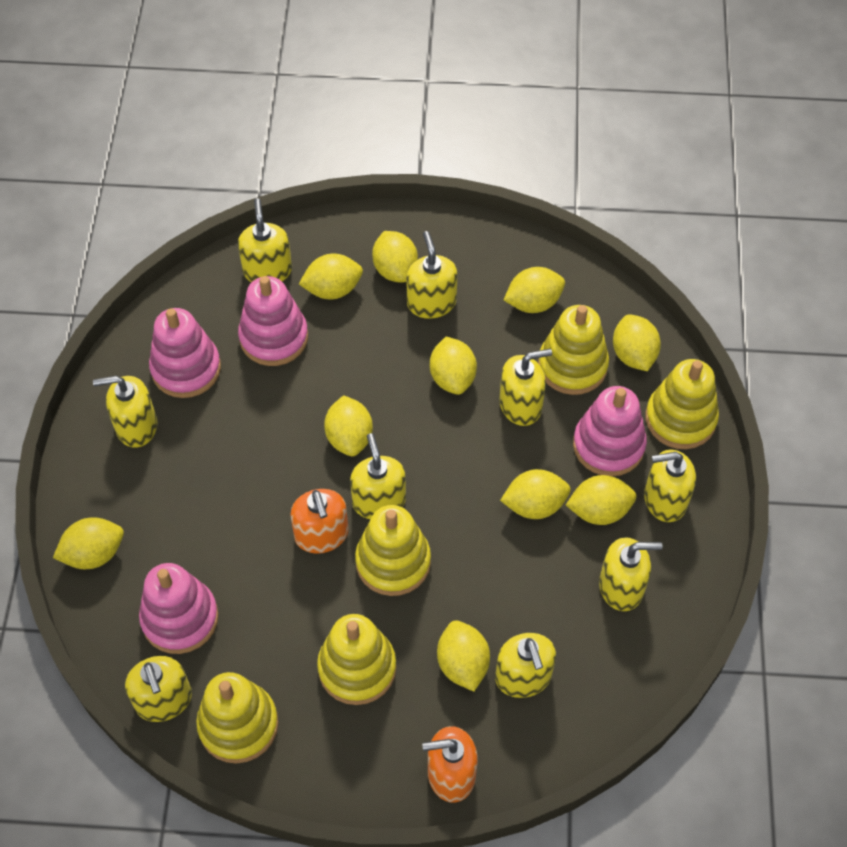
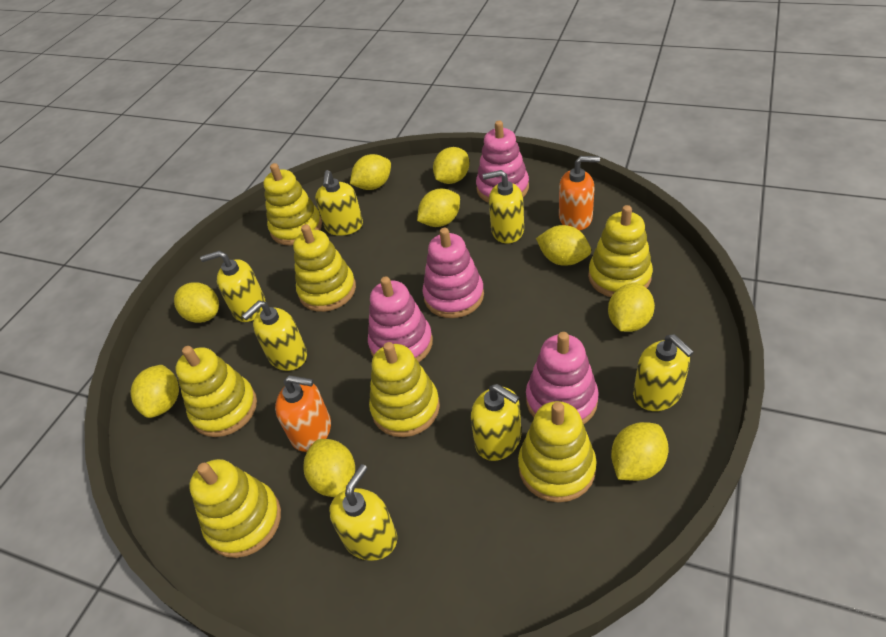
yellow lemon: [53,517,124,569] [299,254,363,299] [324,395,373,456] [372,231,418,283] [430,337,477,395] [437,620,490,691] [500,469,571,519] [504,267,565,313] [566,475,636,525] [613,315,661,371] = 10 -> [131,365,179,418] [174,283,219,323] [304,439,355,497] [350,154,391,190] [417,189,460,227] [433,147,469,184] [536,225,591,266] [608,283,655,332] [611,422,669,481] = 9
yellow soap dispenser: [93,376,157,448] [125,656,192,722] [238,198,292,283] [350,433,406,519] [406,231,458,319] [495,633,556,698] [499,349,552,426] [599,537,663,611] [644,450,696,522] = 9 -> [200,251,265,322] [242,301,307,371] [315,170,363,236] [329,464,397,561] [471,384,521,461] [483,170,524,243] [633,334,694,411] = 7
yellow stacking toy: [196,672,278,764] [317,614,396,705] [355,505,431,596] [538,305,609,395] [645,359,719,449] = 5 -> [176,346,257,437] [189,459,281,558] [263,163,322,246] [293,224,356,312] [369,342,440,437] [518,401,597,502] [588,205,653,297] = 7

